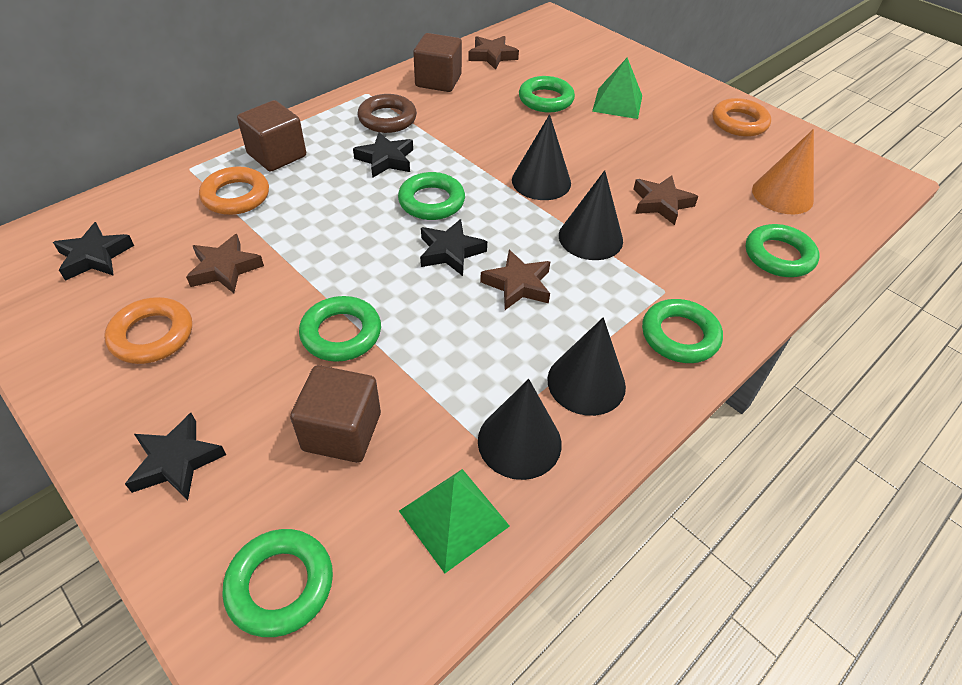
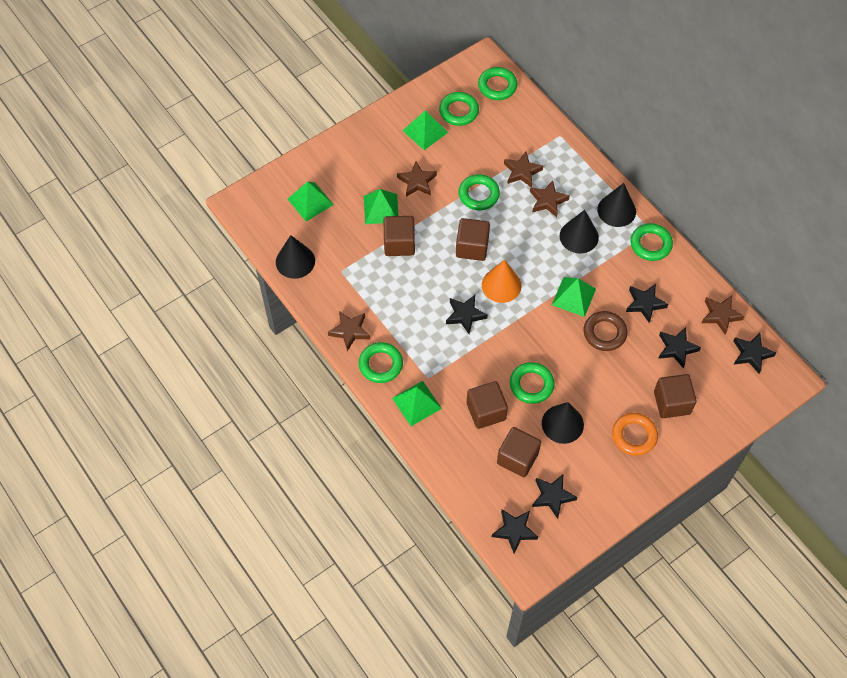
black star: [53,222,134,281] [125,413,226,500] [353,132,413,178] [420,219,487,276] = 4 -> [446,295,488,334] [492,509,538,554] [532,474,577,519] [626,284,668,323] [658,327,701,368] [734,333,776,374] = 6
brown cube: [237,100,306,172] [290,365,381,463] [413,33,462,92] = 3 -> [384,216,415,256] [456,218,490,261] [467,381,508,429] [497,427,541,477] [654,374,697,418] = 5
brown star: [186,234,264,293] [468,36,519,70] [480,250,550,310] [633,175,698,225] = 4 -> [328,311,370,351] [397,161,437,197] [504,152,543,187] [530,180,570,217] [702,295,745,335] = 5
green pyramid: [399,469,510,573] [592,58,642,119] = 2 -> [288,182,334,221] [364,189,399,224] [392,381,442,426] [403,110,448,150] [552,277,596,317] = 5
orange ring: [104,297,192,364] [199,167,269,215] [712,98,771,137] = 3 -> [612,413,658,456] = 1

